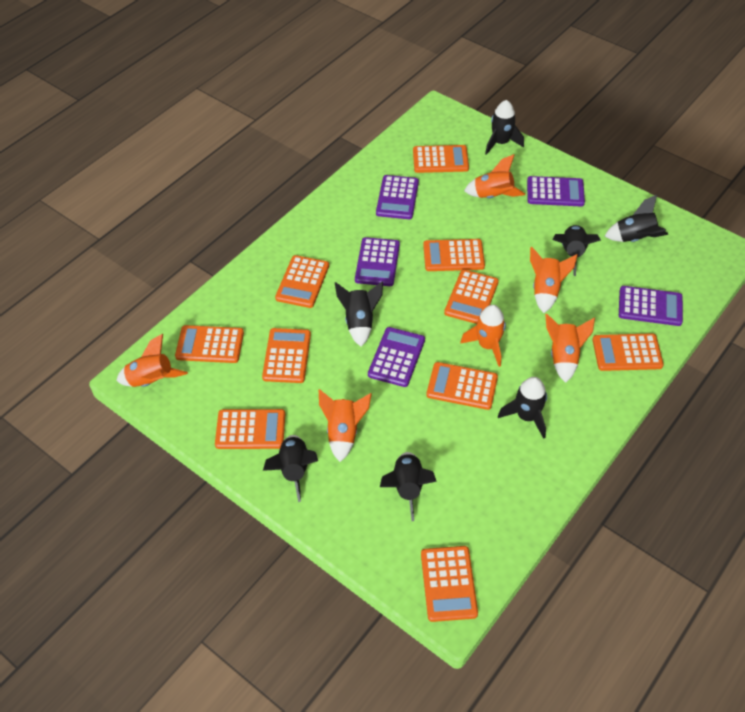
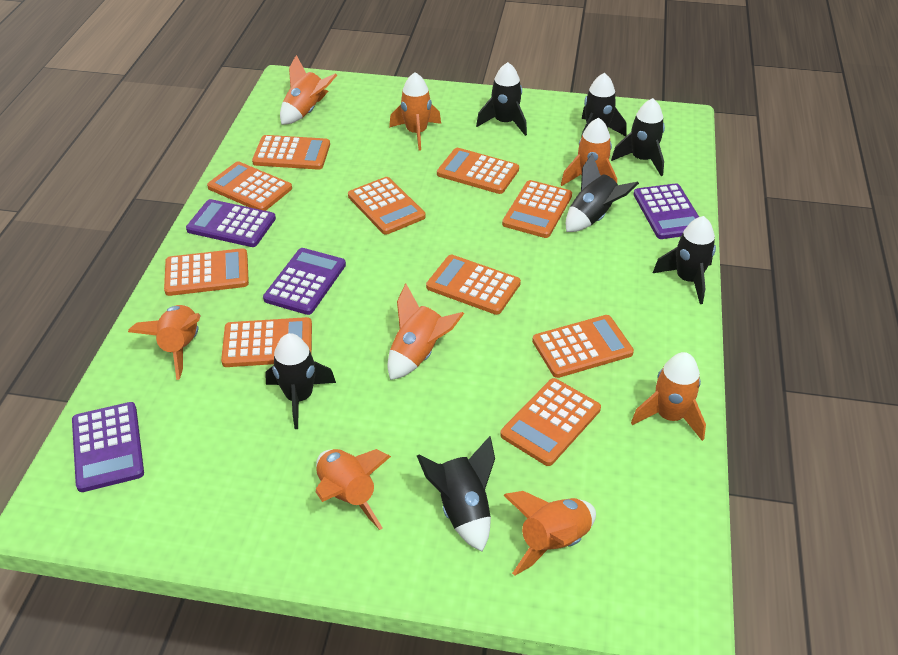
orange rocket: [116,334,188,387] [319,389,372,462] [460,305,506,367] [464,154,525,198] [530,247,577,313] [545,314,595,383] = 6 -> [128,305,201,380] [280,55,337,125] [316,449,391,530] [387,283,464,380] [389,72,441,151] [503,491,596,576] [561,118,617,186] [631,352,706,441] = 8
purple calculator: [355,237,400,286] [368,327,425,387] [376,175,419,219] [527,176,585,206] [619,286,683,326] = 5 -> [72,402,144,492] [186,199,276,247] [263,248,346,315] [633,183,699,239] = 4

